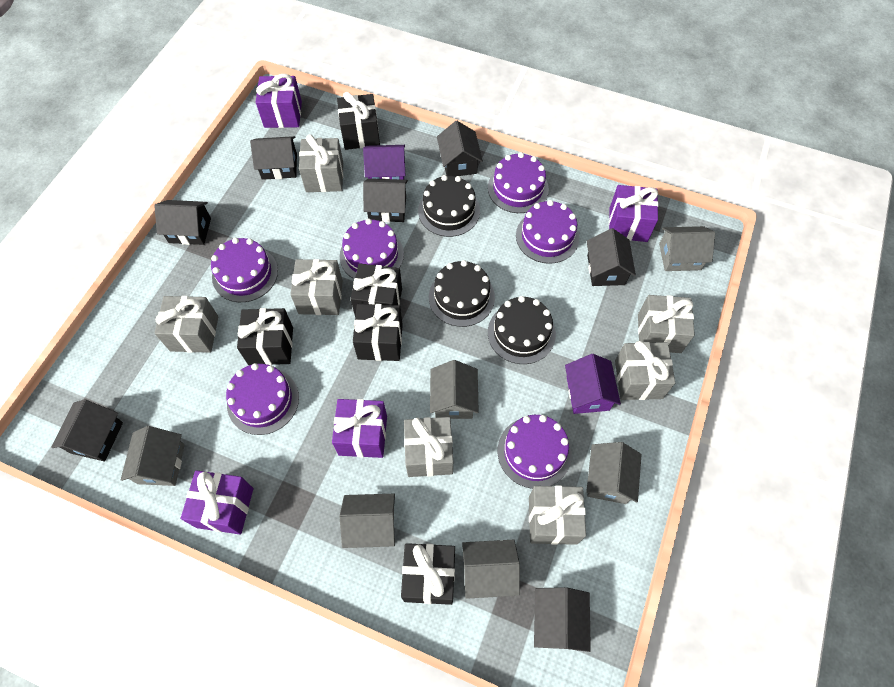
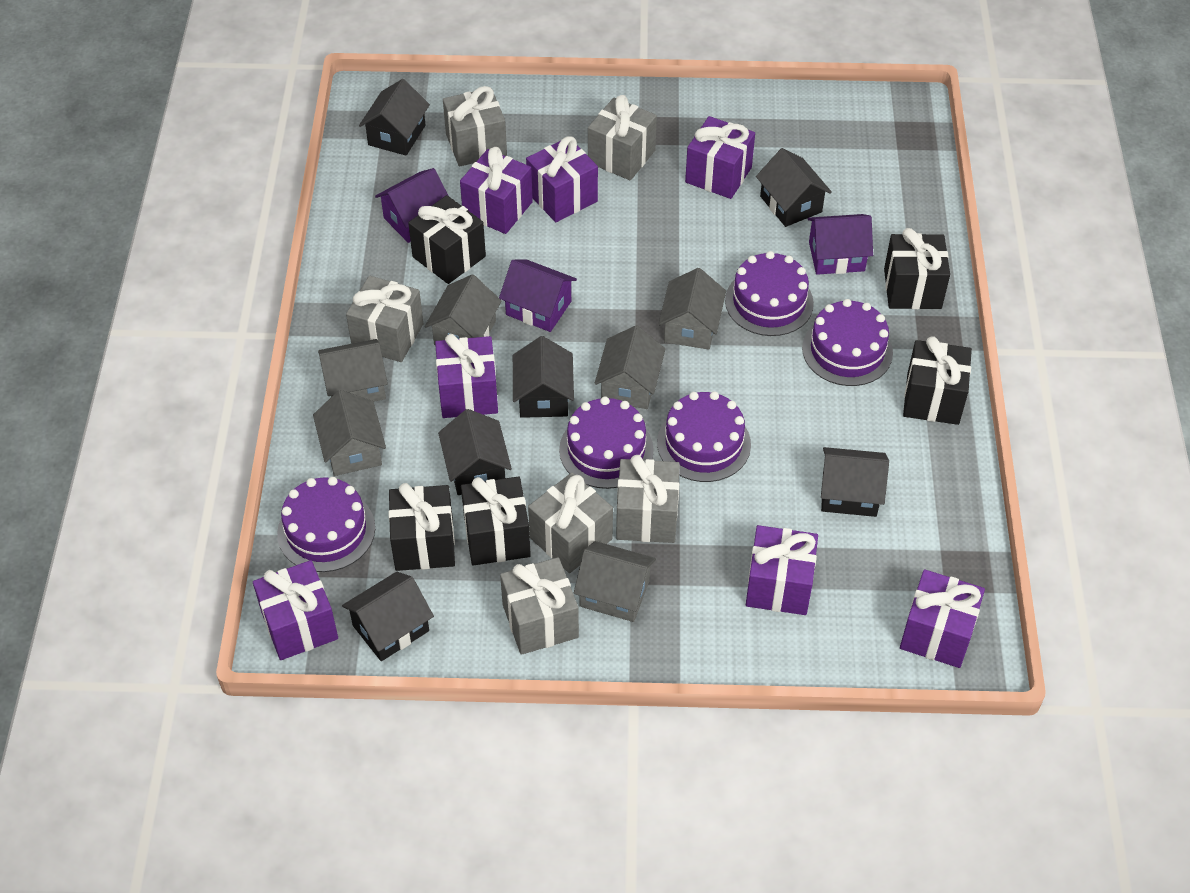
black cake: [418,175,480,237] [429,260,495,327] [488,296,556,364] = 3 -> none = 0
black house: [51,399,123,461] [154,200,211,245] [250,136,297,180] [363,178,408,222] [437,121,483,176] [534,587,591,652] [587,228,636,286] = 7 -> [342,572,434,661] [359,79,430,156] [438,409,512,495] [513,336,574,418] [756,148,832,227] [821,447,889,517] = 6
grey gift: [154,296,218,353] [290,259,343,315] [299,134,343,192] [404,417,453,477] [529,485,586,545] [615,341,675,400] [638,295,695,353] = 7 -> [346,276,423,362] [443,86,507,166] [500,557,579,655] [528,472,613,573] [588,95,657,181] [616,455,680,543] = 6
purple cake: [211,238,278,302] [226,363,299,435] [340,218,404,279] [488,152,549,213] [498,415,572,489] [516,200,579,264] = 6 -> [277,477,375,572] [559,397,654,489] [657,391,751,482] [725,251,814,336] [802,299,893,386] = 5
purple gift: [181,470,253,534] [256,74,302,128] [332,399,387,458] [609,185,658,242] = 4 -> [253,560,338,660] [435,334,498,418] [460,147,533,234] [526,136,598,222] [685,116,755,199] [746,525,818,615] [900,569,985,668] = 7
purple house: [363,145,405,180] [565,354,621,414] = 2 -> [375,168,449,243] [499,260,577,332] [808,214,873,275] = 3

